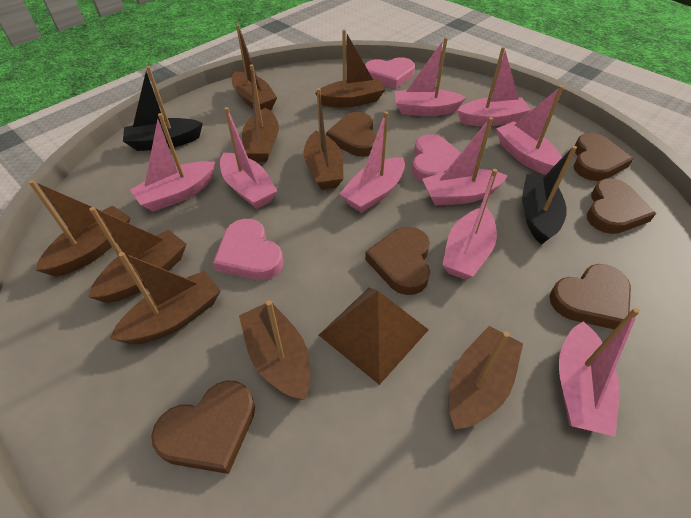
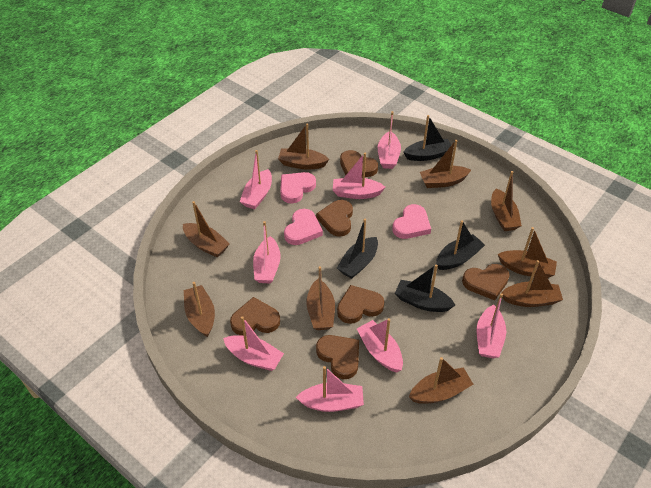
black boat: [123,66,203,151] [522,146,577,245] = 2 -> [337,219,378,279] [395,264,455,312] [403,115,451,161] [436,221,485,270] = 4
brown pyramid: [319,288,429,385] = 1 -> none = 0
pink boat: [130,113,215,212] [220,107,277,209] [340,111,405,213] [395,37,466,116] [422,117,508,206] [442,169,498,280] [457,47,531,127] [496,85,564,175] [558,308,640,437] = 9 -> [223,316,284,371] [240,150,272,209] [253,221,281,284] [296,366,364,412] [333,153,385,199] [357,318,403,373] [378,111,401,169] [477,293,506,358] = 8

